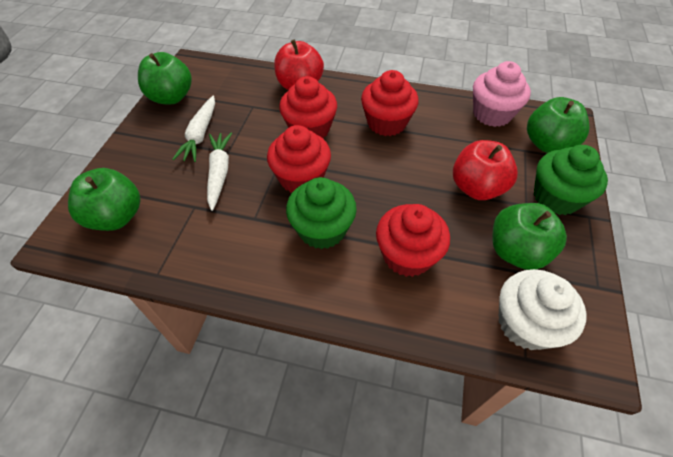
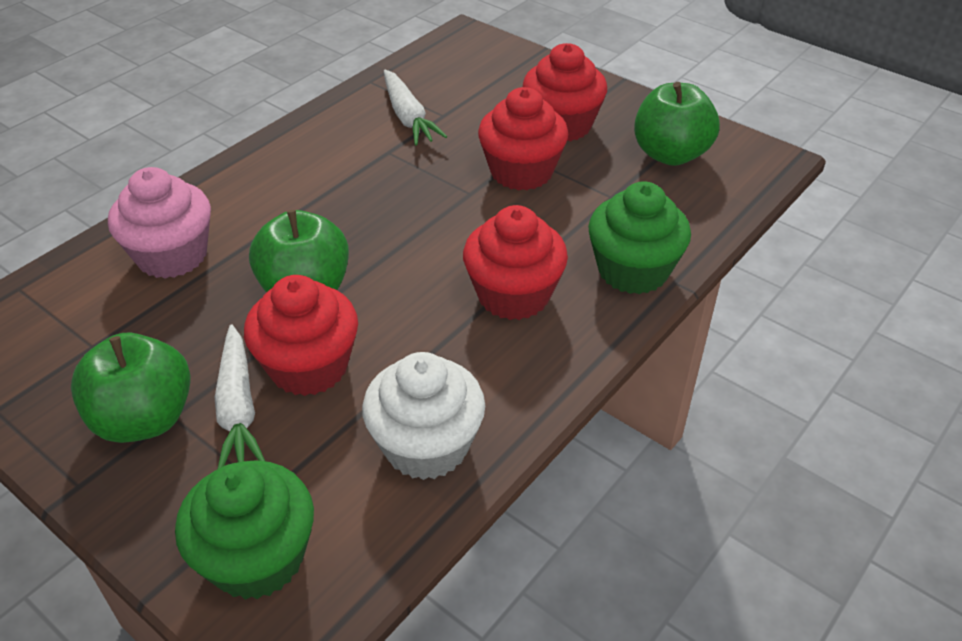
green apple: [68,168,141,231] [138,52,192,104] [492,203,567,270] [527,97,589,153] = 4 -> [71,332,191,443] [249,210,349,292] [634,82,720,166] = 3
red apple: [274,40,324,90] [453,140,518,200] = 2 -> none = 0

